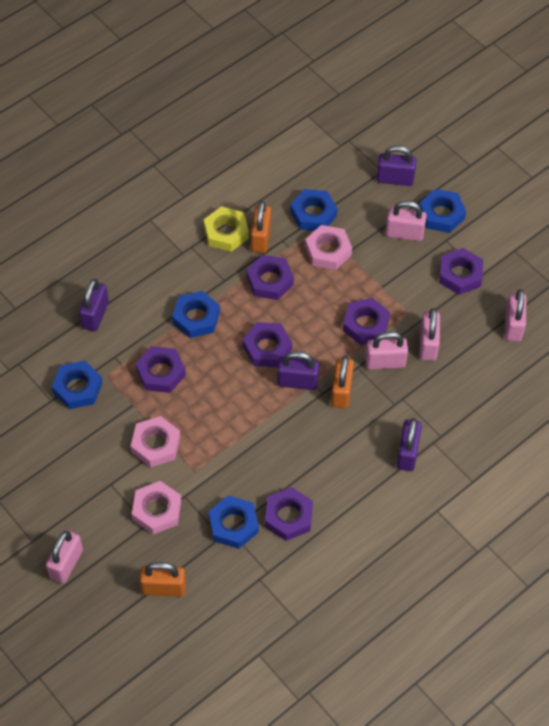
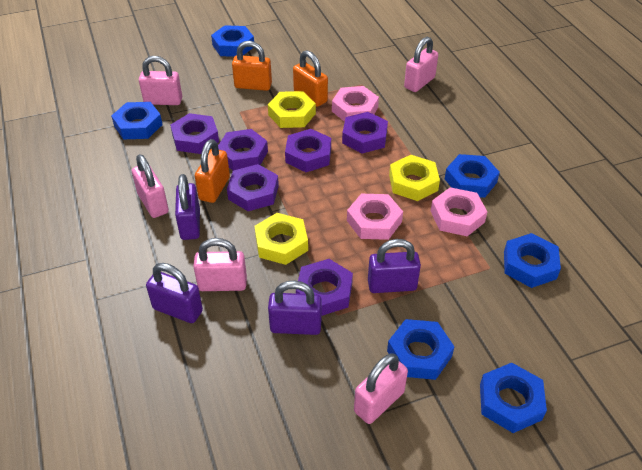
blue nut: [52,361,103,409] [172,291,220,338] [208,495,259,549] [290,189,338,231] [419,189,466,233] = 5 -> [111,102,163,139] [211,25,254,57] [387,319,454,380] [445,154,500,198] [480,363,547,433] [504,233,561,288] = 6
yellow nut: [204,206,249,252] = 1 -> [255,213,308,265] [268,91,316,128] [389,155,440,201] = 3

